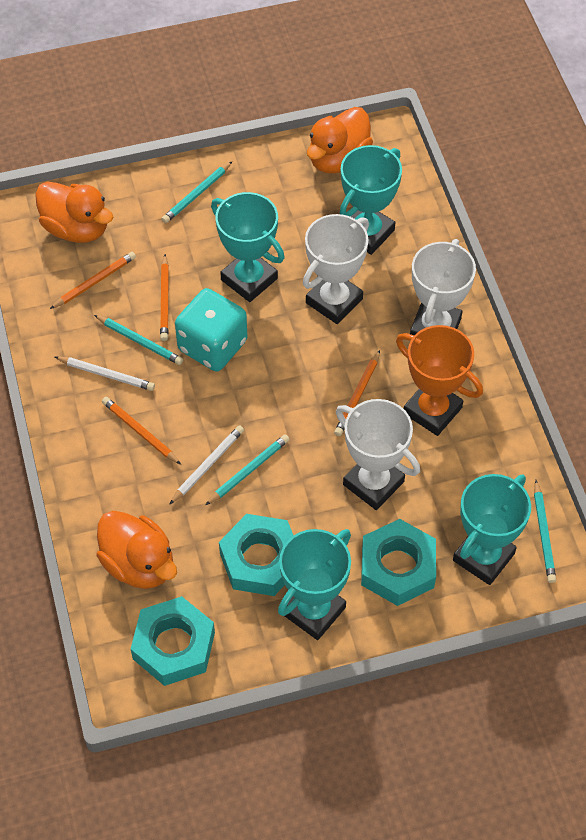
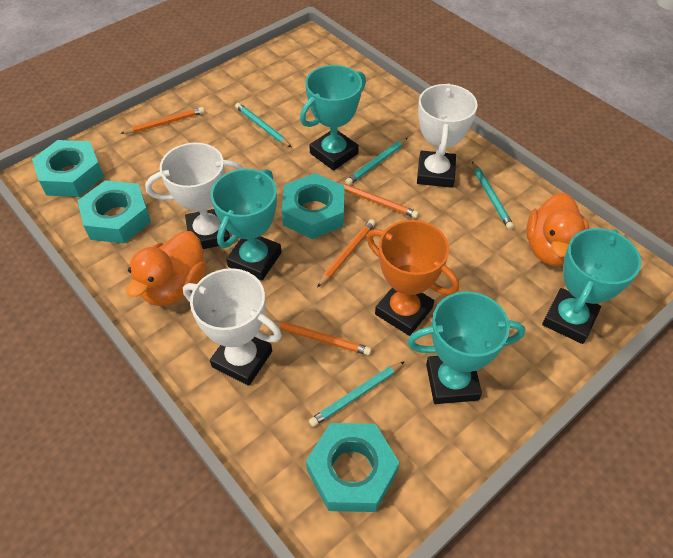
orange duck: [35,182,113,243] [97,511,177,589] [307,107,373,173] = 3 -> [126,231,207,306] [526,192,589,266] = 2
turquoise dice: [175,288,247,372] = 1 -> none = 0
turquoise nut: [131,596,215,686] [219,514,294,596] [361,519,436,606] = 3 -> [32,140,104,197] [77,180,151,244] [282,173,345,239] [306,423,400,512] = 4
white pencil: [55,356,155,391] [169,425,244,505] = 2 -> none = 0

